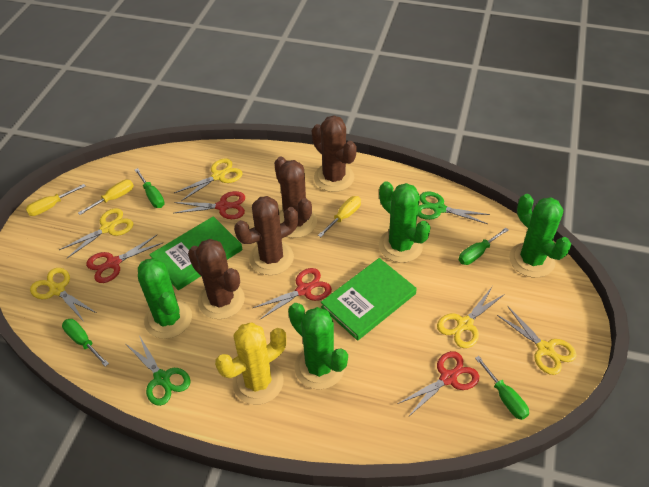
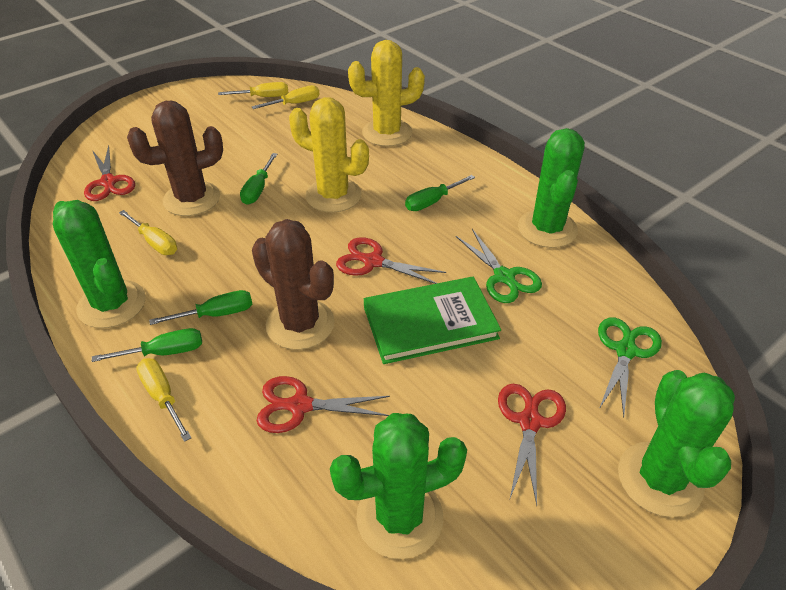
brown cactus: [188,239,245,319] [234,196,298,275] [274,157,317,238] [312,115,357,192] = 4 -> [127,101,223,216] [252,219,335,350] = 2
green book: [149,216,243,290] [321,258,417,341] = 2 -> [364,277,501,364] = 1
yellow cactus: [215,322,286,405] = 1 -> [289,97,369,213] [348,40,425,146] = 2
yellow scissors: [30,268,96,323] [59,208,134,259] [174,159,243,201] [437,287,505,348] [497,306,577,375] = 5 -> none = 0
yellow screwdriver: [26,184,86,216] [78,180,134,215] [318,196,361,237] = 3 -> [119,210,177,255] [136,358,191,442] [218,82,288,97] [251,85,320,109] = 4

